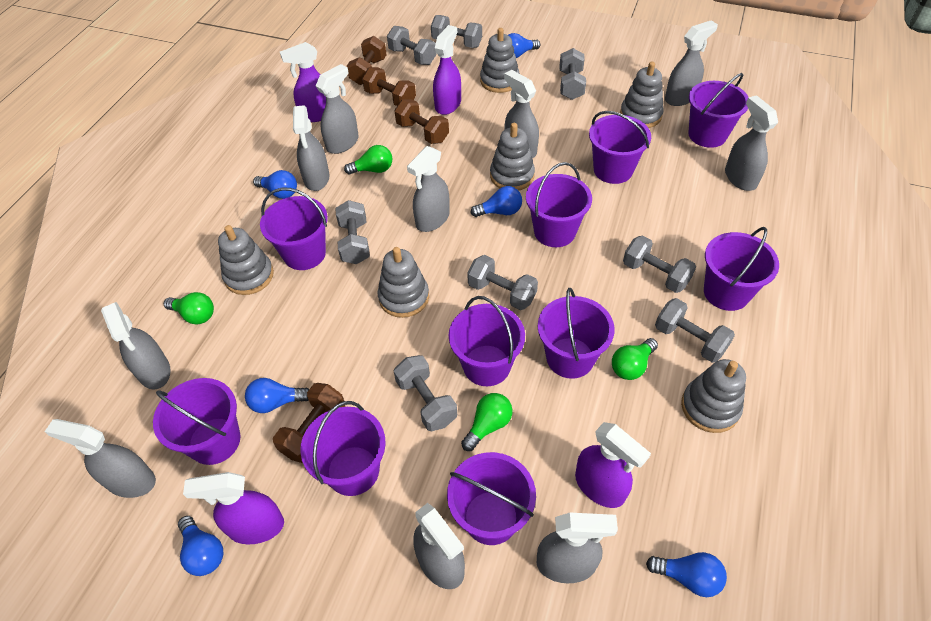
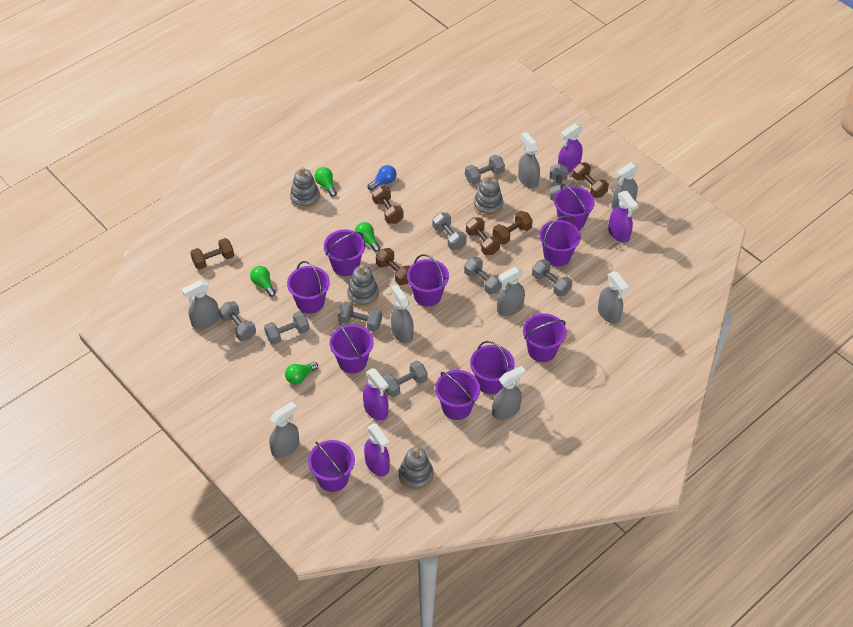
blue light bulb: [178,516,223,576] [245,378,309,413] [253,170,297,199] [471,186,522,217] [508,33,540,58] [646,552,727,597] = 6 -> [368,165,396,191] = 1
brown dumbbell: [273,383,345,463] [347,36,387,85] [362,67,416,106] [394,99,449,144] = 4 -> [190,238,234,270] [372,186,403,224] [376,248,410,285] [466,218,500,255] [493,211,533,245] [572,163,609,198] = 6
grey dumbbell: [335,200,370,264] [387,26,436,65] [394,355,457,431] [431,15,482,48] [467,255,538,310] [560,48,586,100] [623,236,696,293] [655,298,735,363] = 8 -> [219,301,256,341] [264,311,309,345] [338,301,382,332] [383,361,427,397] [432,213,467,250] [464,257,502,294] [465,155,505,185] [532,259,572,297] [550,164,568,201] = 9
grey spray bottle: [45,419,156,498] [101,302,171,389] [293,105,330,191] [316,64,359,154] [407,146,450,232] [413,503,465,589] [504,70,539,158] [537,513,618,583] [665,20,718,106] [725,95,778,191] = 10 -> [182,280,220,329] [269,402,299,458] [391,284,414,343] [492,366,526,420] [497,267,525,316] [518,132,540,188] [598,271,629,324] [611,162,639,210] = 8
grey stacking toy: [218,225,274,295] [378,247,429,318] [480,28,520,93] [490,123,535,191] [620,62,664,128] [681,359,746,433] = 6 -> [290,167,320,209] [347,265,379,308] [399,447,434,491] [473,175,504,217] = 4

